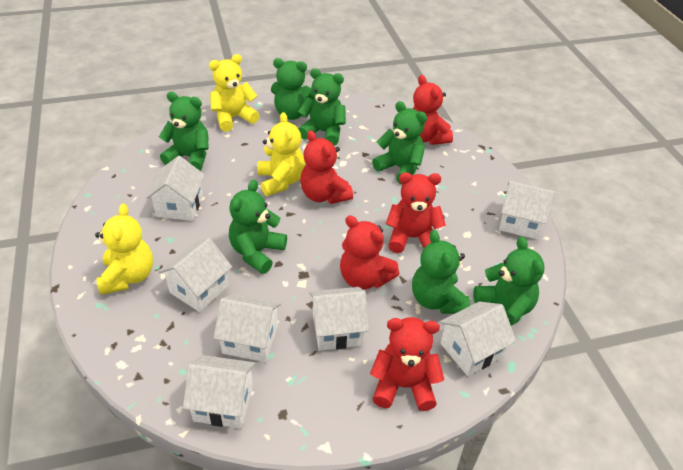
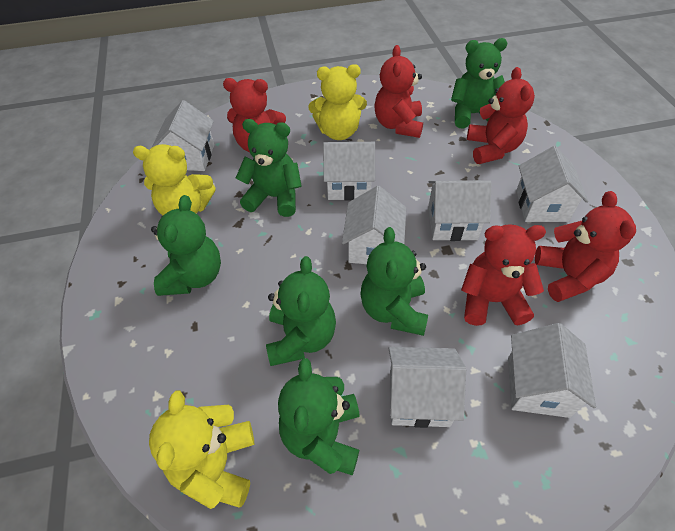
green teddy bear: [159,92,209,171] [229,180,287,274] [271,58,315,120] [298,68,346,146] [372,101,427,184] [412,230,470,314] [473,237,544,326] = 7 -> [151,195,221,296] [236,119,302,217] [266,256,336,366] [278,358,360,475] [360,227,428,336] [451,38,507,129] = 6

